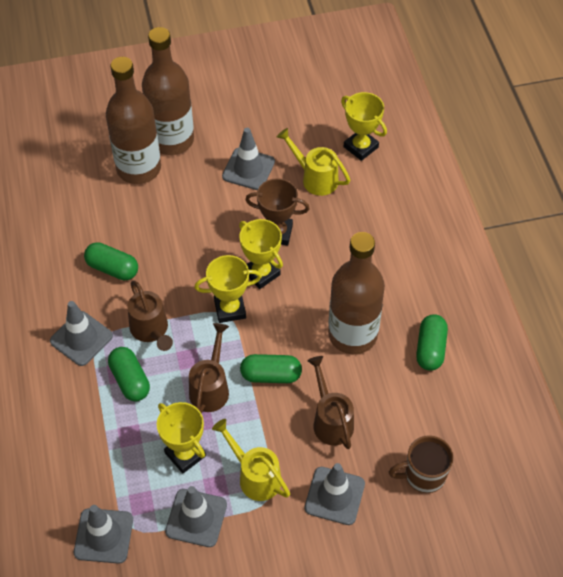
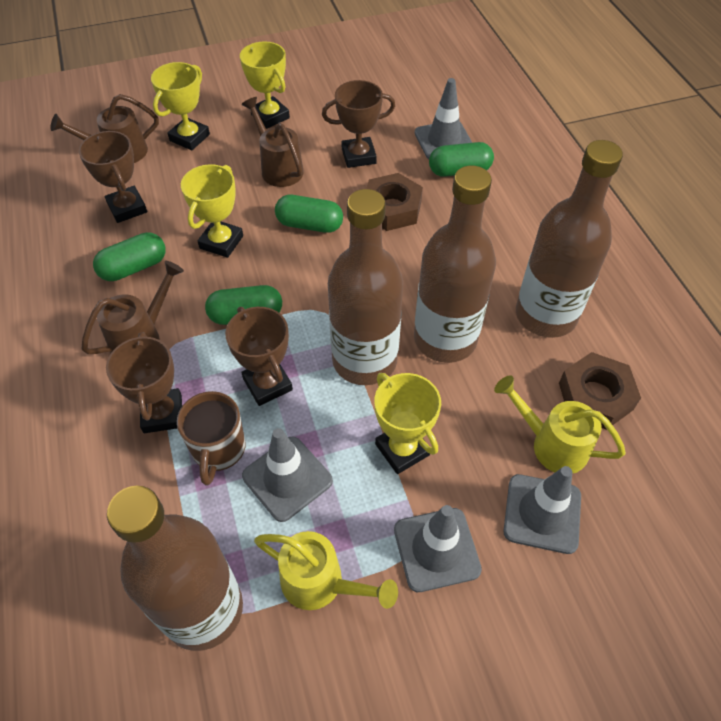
brown bottle: [106,57,161,184] [142,27,194,155] [328,232,385,354] = 3 -> [107,486,243,651] [328,189,403,385] [414,166,496,363] [516,140,623,338] = 4
brown nut: none = 0 -> [366,173,423,231] [559,352,641,430] = 2
brown trophy: [245,178,310,245] = 1 -> [79,131,147,223] [106,332,182,433] [225,307,293,406] [322,80,395,168] = 4
grey traffic cone: [50,301,113,366] [74,505,133,564] [165,486,227,547] [222,128,275,190] [304,463,365,525] = 5 -> [242,428,333,522] [394,505,482,592] [415,78,472,159] [503,466,581,554] = 4

